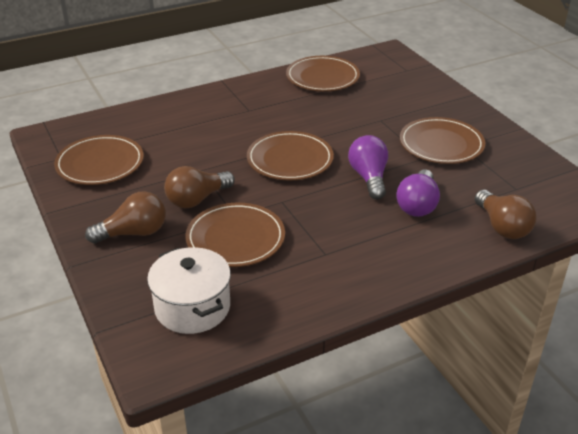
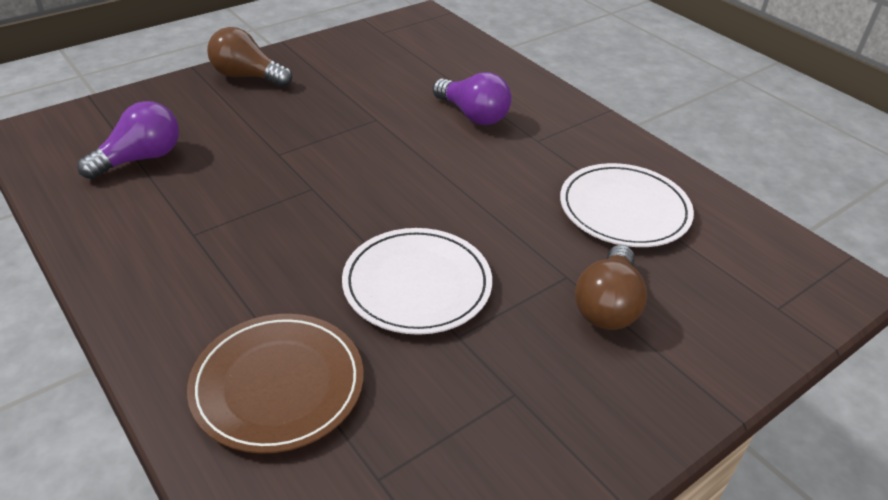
brown light bulb: [85,191,166,244] [164,166,235,208] [475,190,536,239] = 3 -> [207,27,292,87] [575,245,647,330] = 2
brown plate: [54,135,144,185] [185,203,285,267] [247,131,334,180] [286,56,360,91] [400,117,485,164] = 5 -> [187,314,364,454] = 1
white plate: none = 0 -> [342,228,492,335] [560,163,694,247] = 2
white pot: [147,247,231,334] = 1 -> none = 0

